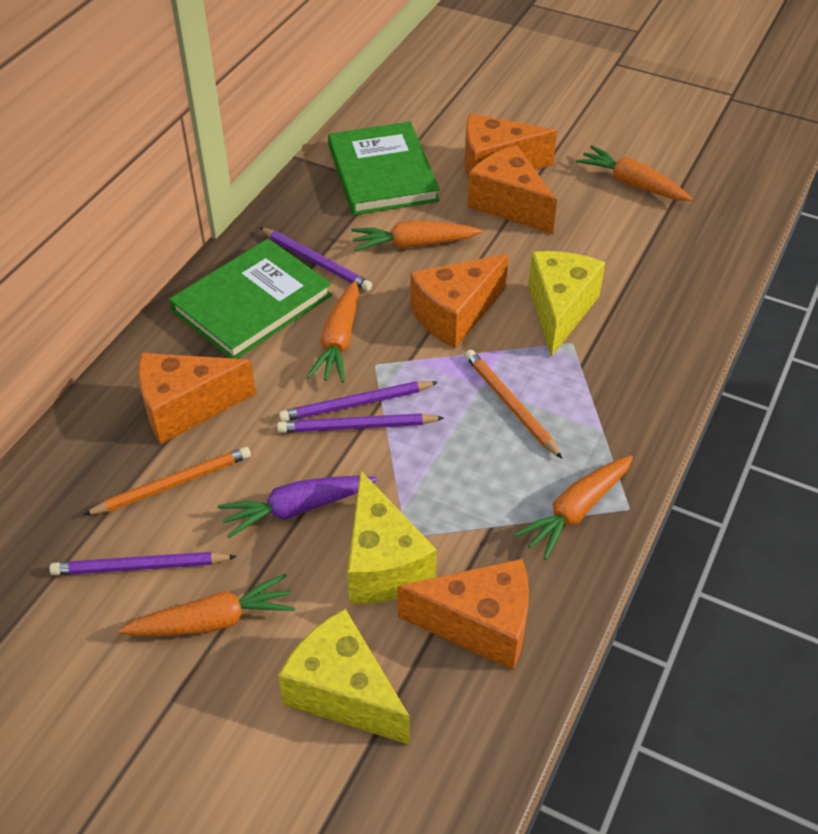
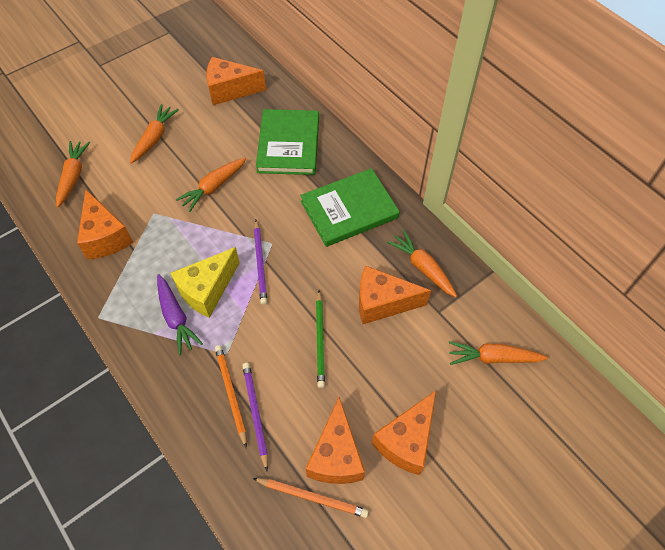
green pencil: none = 0 -> [316,290,325,388] = 1
purple pencil: [49,552,237,575] [259,227,372,291] [277,413,444,433] [279,381,438,422] = 4 -> [242,363,268,471] [254,220,267,305] = 2
yellow cheese: [278,609,410,745] [347,471,437,604] [528,251,605,357] = 3 -> [171,247,240,318] = 1

